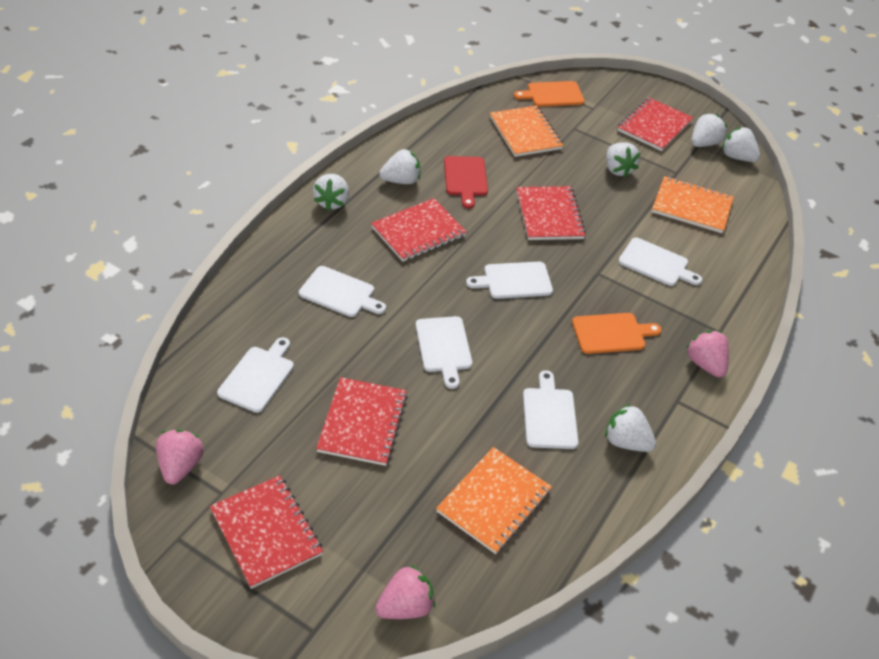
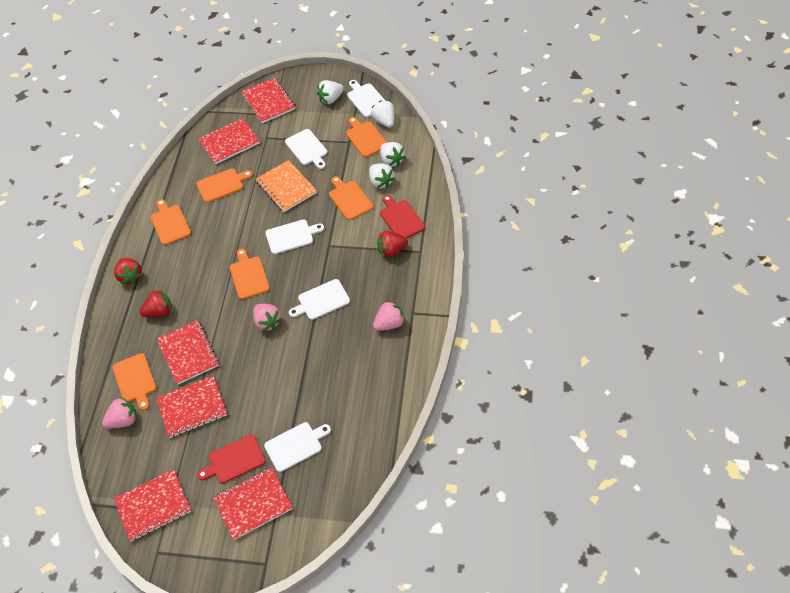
orange cutting board: [514,81,585,107] [572,313,661,354] = 2 -> [113,353,156,410] [151,199,191,245] [196,168,253,203] [230,249,270,299] [329,176,373,220] [346,117,387,157] = 6
orange notebook: [436,447,552,554] [490,106,564,157] [652,176,734,233] = 3 -> [256,160,317,212] = 1
red cutting board: [444,156,488,209] = 1 -> [197,434,266,484] [380,195,425,238] = 2
red notebook: [210,475,323,589] [316,377,408,466] [371,198,467,262] [517,186,586,240] [618,98,693,151] = 5 -> [114,469,191,541] [156,376,227,438] [157,320,219,385] [198,118,260,164] [214,467,293,540] [242,78,295,123] = 6
red strawberry: none = 0 -> [114,258,142,284] [140,290,172,317] [377,231,408,258] = 3
white cutting board: [217,337,294,413] [299,266,386,317] [415,316,472,389] [466,262,553,299] [523,370,579,449] [618,238,702,286] = 6 -> [264,422,331,472] [265,219,324,254] [285,129,327,169] [289,279,350,320] [347,80,385,117] = 5
white strawberry: [313,174,349,211] [379,149,420,184] [605,404,656,452] [606,142,640,177] [691,113,728,147] [722,127,760,162] = 6 -> [317,80,344,104] [369,163,395,188] [371,100,395,128] [380,142,406,167] = 4

